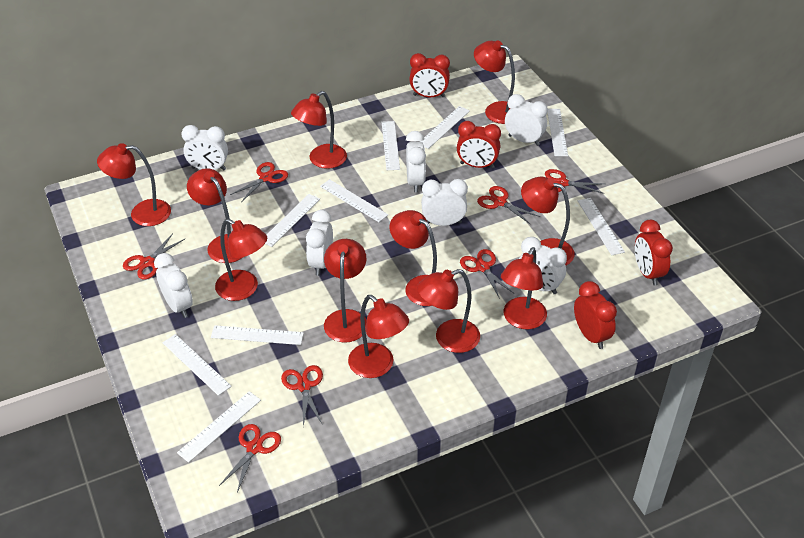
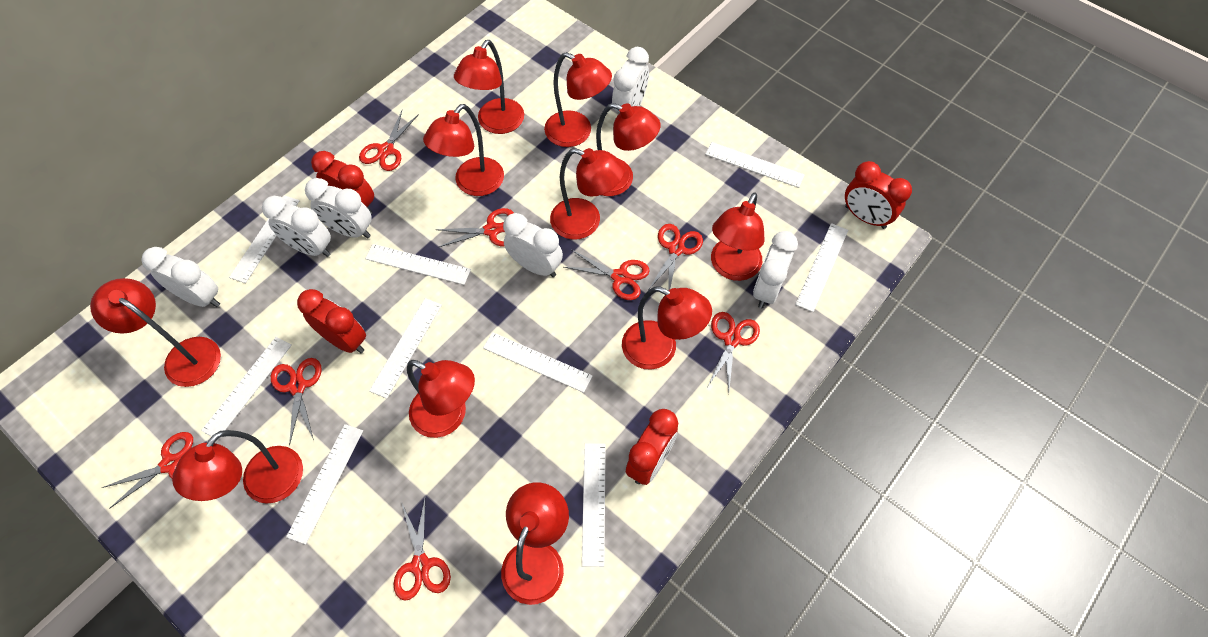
red scissors: [123,233,185,280] [219,424,281,493] [230,162,288,202] [281,365,323,426] [460,249,515,299] [477,186,540,225] [545,169,605,194] = 7 -> [102,432,193,509] [271,358,322,446] [359,111,419,171] [394,499,451,601] [435,208,514,247] [564,250,650,300] [648,224,703,291] [707,312,760,392] = 8
white clock: [154,253,192,318] [181,125,228,171] [306,210,333,276] [406,131,426,193] [421,179,468,226] [505,94,548,146] [519,237,567,294] = 7 -> [141,247,220,307] [262,196,331,257] [305,178,372,238] [503,213,563,277] [612,47,649,112] [753,231,798,308] = 6

